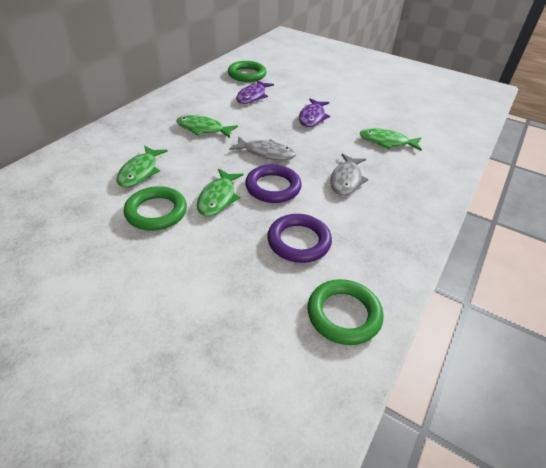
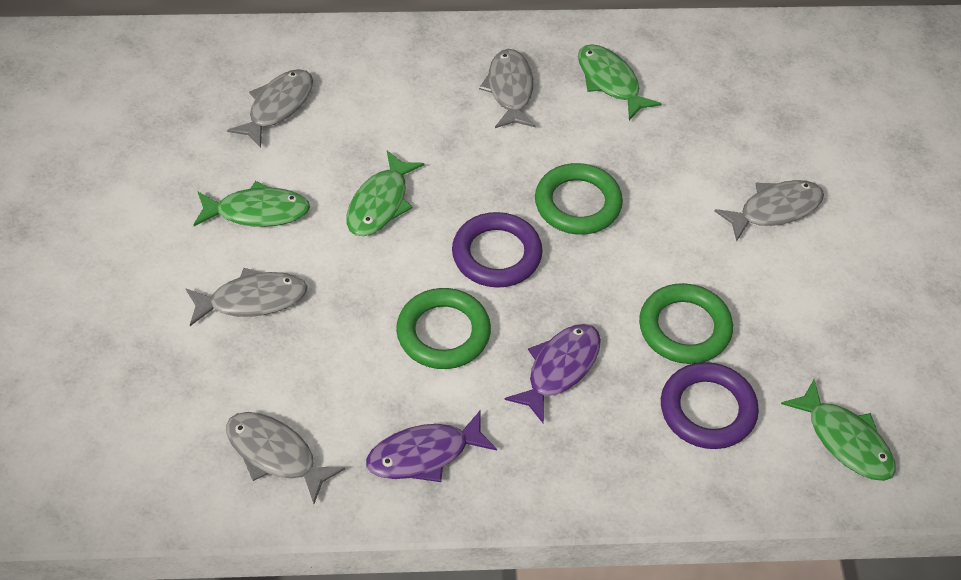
grey fish: [229,136,296,160] [330,153,368,195] = 2 -> [185,268,308,326] [226,412,345,504] [227,69,313,148] [479,49,536,128] [715,180,824,242] = 5

